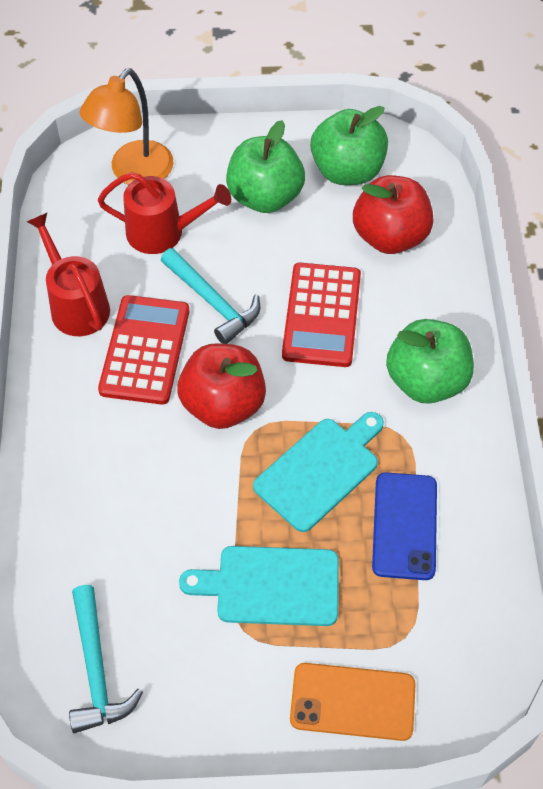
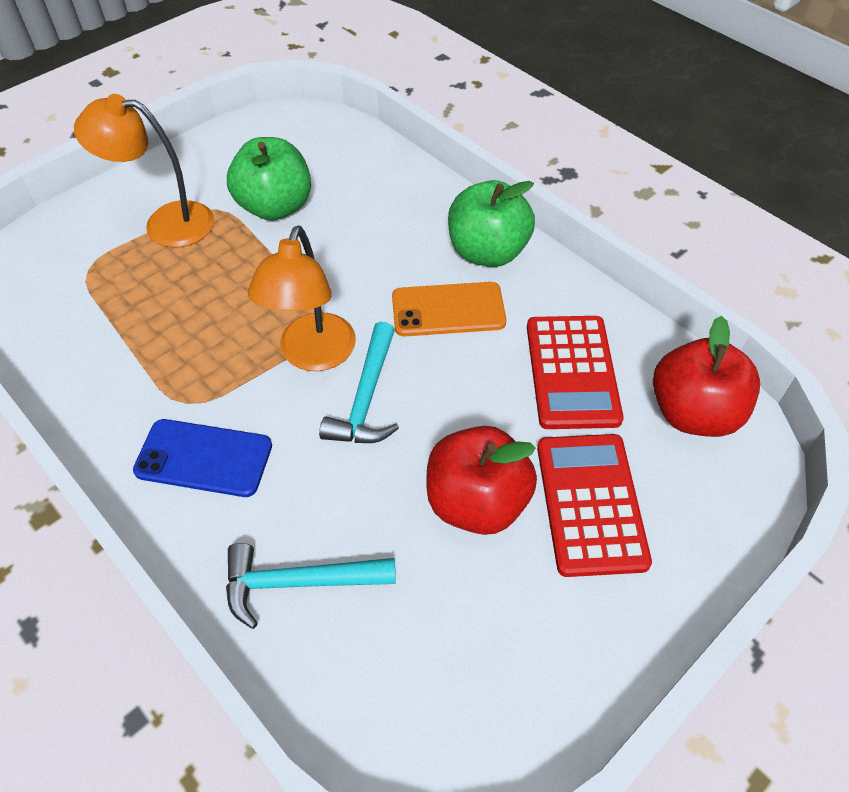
green apple: [226,120,305,213] [311,106,388,185] [386,319,474,404] = 3 -> [227,137,311,220] [448,180,535,267] = 2
orange lamp: [80,69,173,185] = 1 -> [74,94,214,248] [248,225,356,371] = 2
red watering can: [27,213,110,336] [98,172,231,254] = 2 -> none = 0
turquoise cutting board: [179,546,339,626] [253,412,384,532] = 2 -> none = 0

